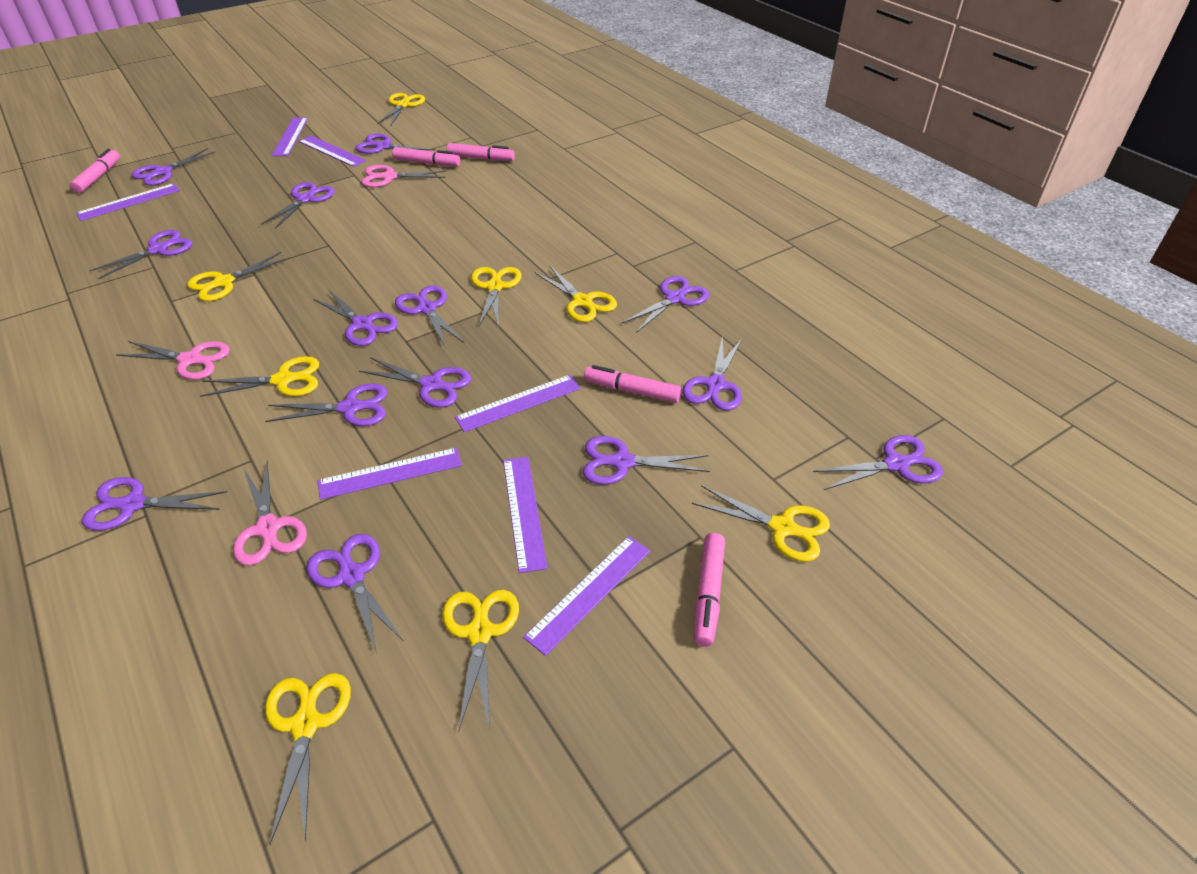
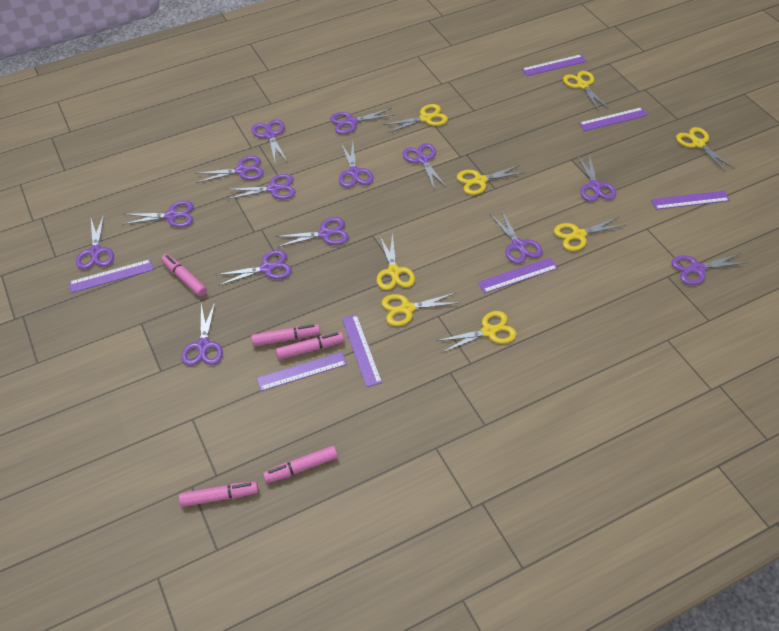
pink scissors: [116,341,230,380] [233,461,307,565] [361,165,447,187] = 3 -> none = 0

